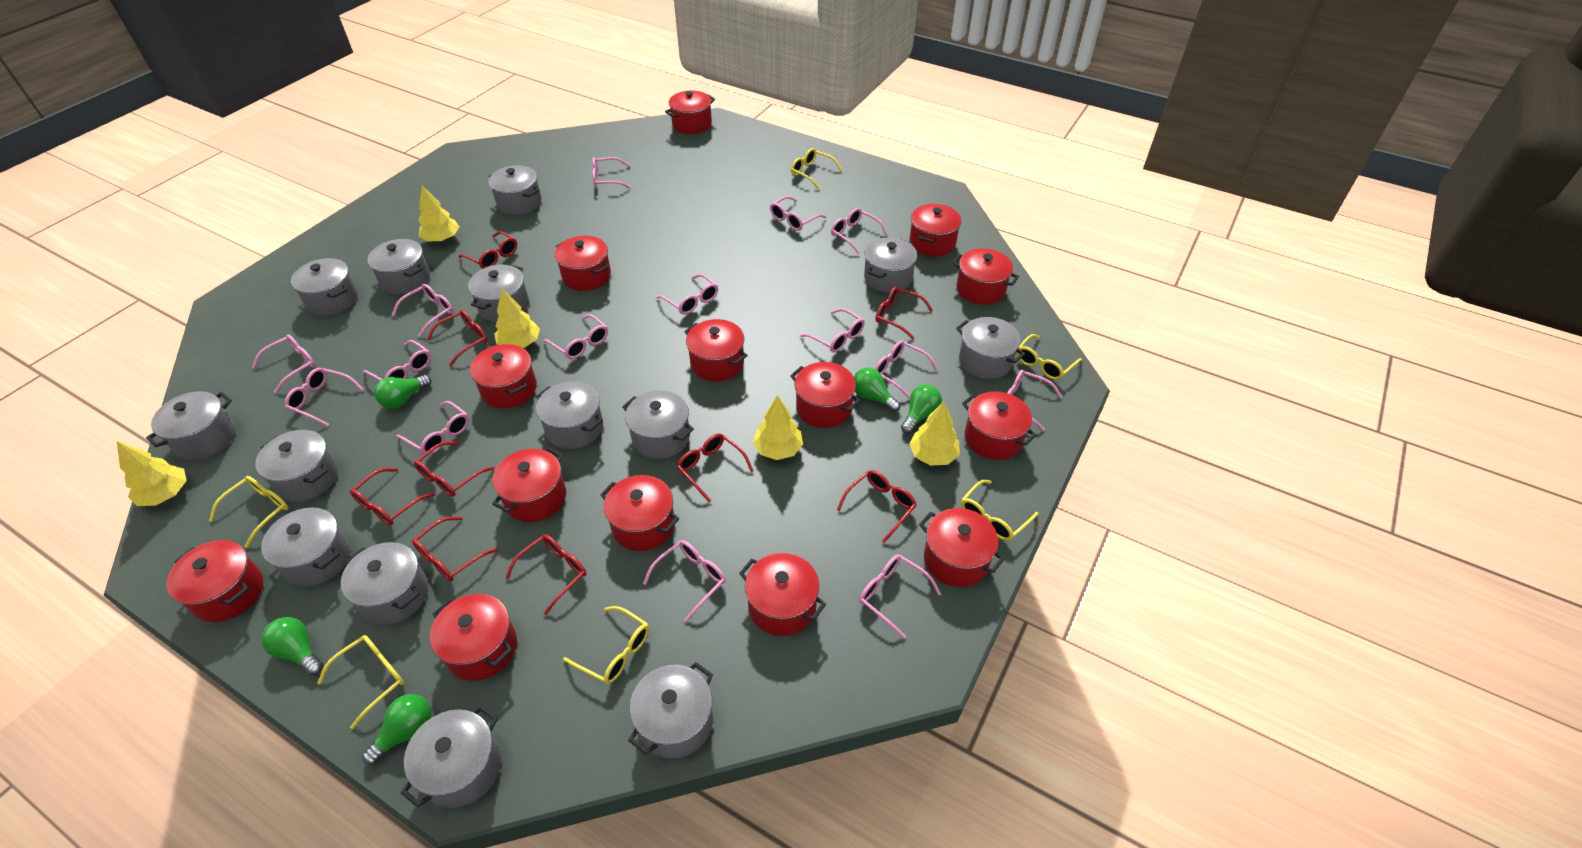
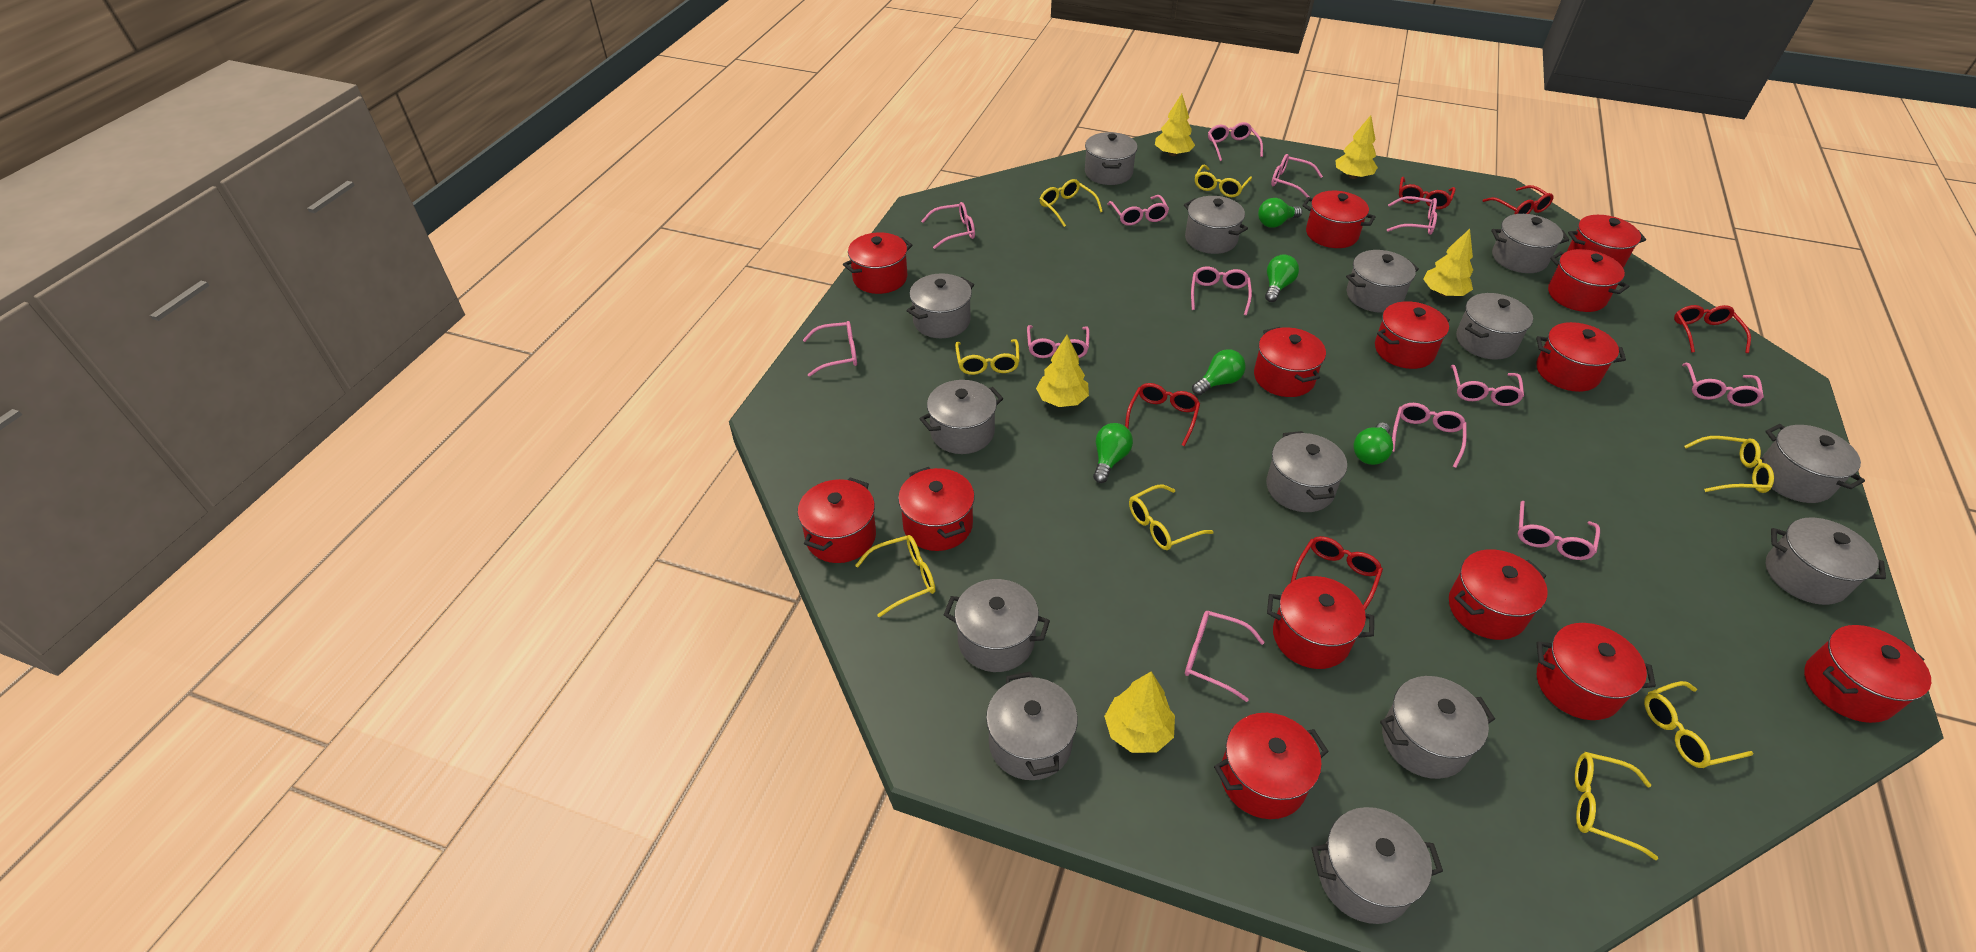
pink glasses: [252,334,316,393] [285,368,364,427] [363,340,431,381] [392,284,454,337] [397,401,469,455] [543,314,608,359] [592,157,631,189] [643,540,726,622] [656,274,718,315] [770,196,826,231] [800,308,865,353] [831,208,888,254] [859,554,941,639] [875,341,938,399] [1007,370,1062,431] = 15 -> [803,321,857,377] [921,202,975,249] [1027,325,1090,358] [1108,195,1169,226] [1185,611,1265,702] [1191,266,1252,315] [1208,122,1263,161] [1271,154,1323,198] [1387,196,1437,235] [1392,403,1467,468] [1450,365,1524,406] [1518,500,1600,560] [1682,363,1764,407] = 13
red glasses: [350,468,435,525] [412,517,498,581] [414,441,495,497] [426,310,488,366] [458,231,517,269] [505,534,587,615] [677,434,754,503] [837,470,917,543] [875,286,933,339] = 9 -> [1125,383,1200,446] [1291,536,1383,610] [1399,177,1456,209] [1482,185,1553,214] [1674,305,1751,353] = 5
yellow glasses: [209,476,288,548] [317,635,404,729] [563,606,649,684] [791,148,842,189] [961,480,1038,541] [1016,334,1082,380] = 6 -> [855,535,935,617] [955,339,1020,375] [1040,179,1103,227] [1129,485,1214,550] [1195,165,1252,197] [1575,752,1658,860] [1644,681,1753,768] [1684,436,1774,493] = 8

